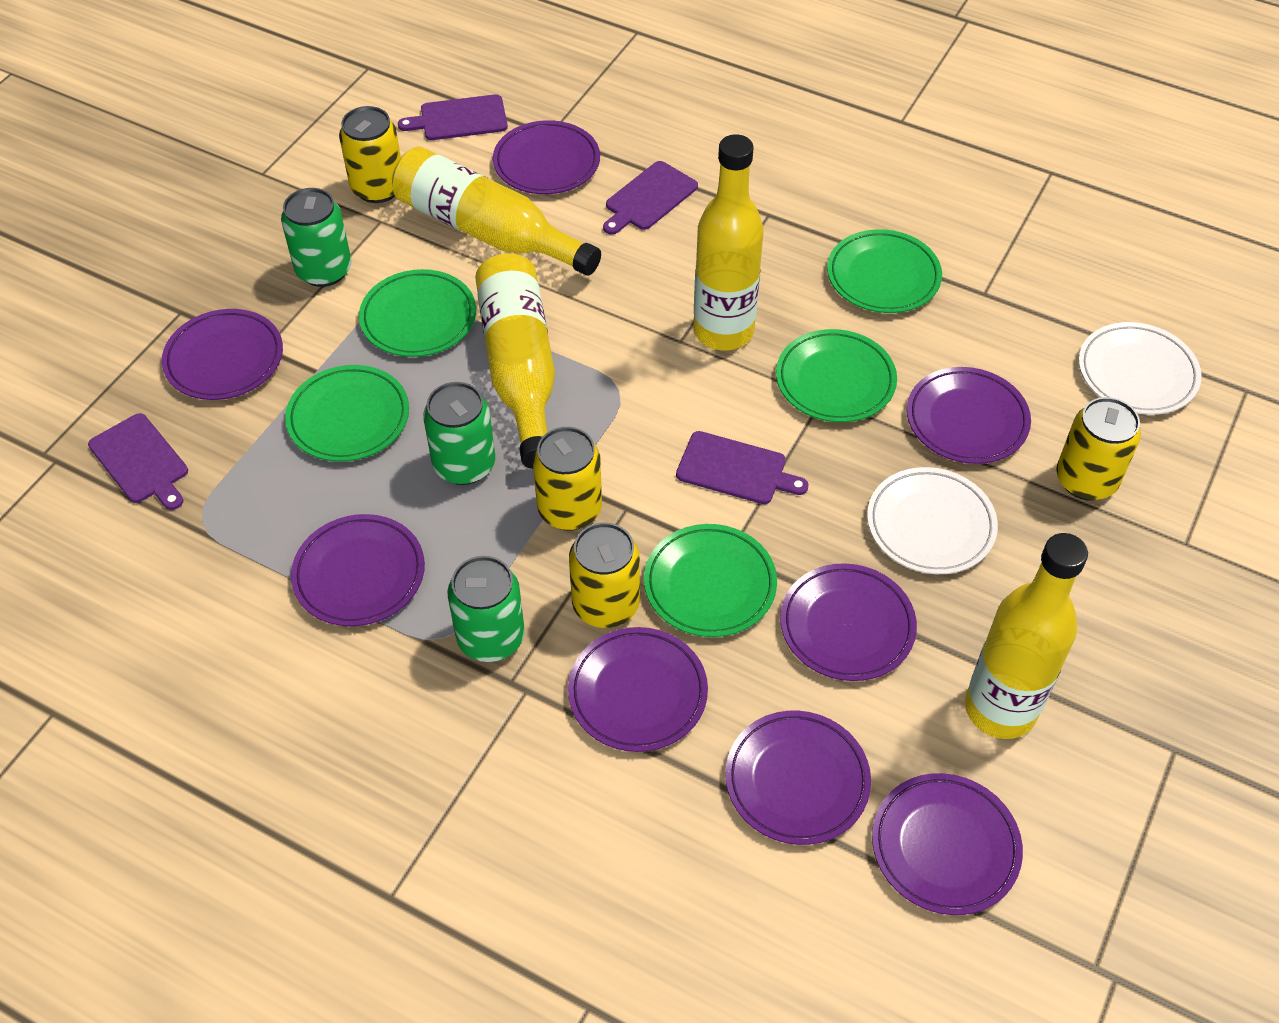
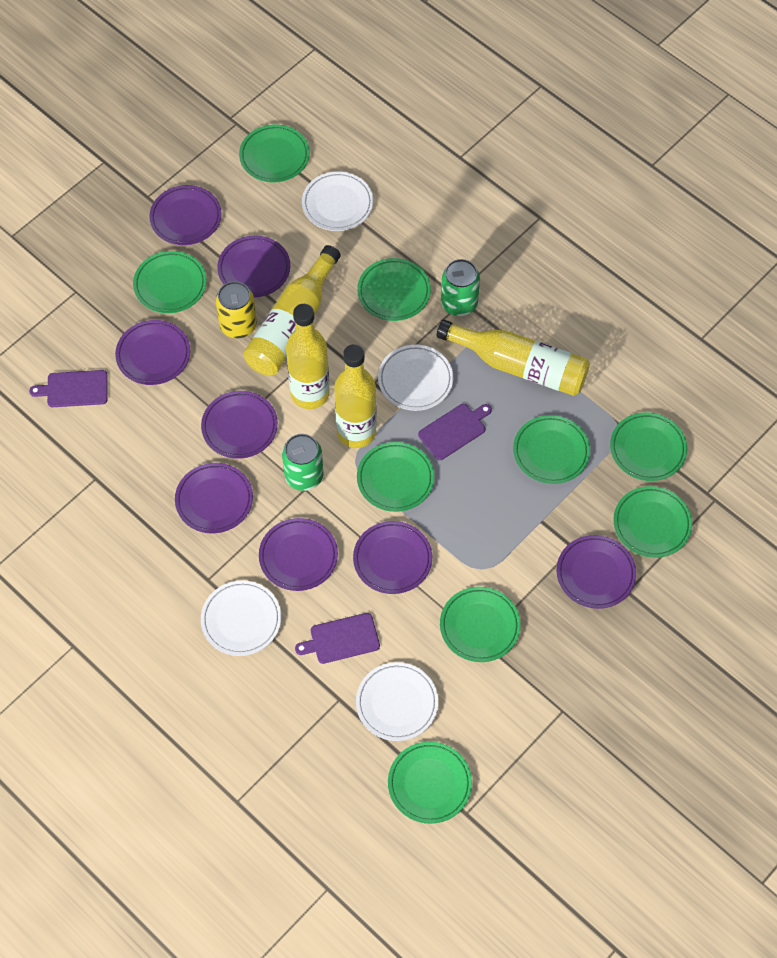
green can: [281,188,352,287] [423,382,495,485] [447,556,525,662] = 3 -> [282,434,323,491] [441,259,480,316] = 2
green plate: [285,365,409,462] [359,269,476,357] [644,524,777,637] [776,329,897,422] [827,229,942,313] = 5 -> [133,251,207,313] [239,125,310,182] [357,258,431,321] [357,442,434,512] [388,742,472,824] [440,587,521,662] [513,415,590,484] [610,412,687,481] [613,486,692,558] = 9
purple cutting board: [88,413,188,510] [398,94,508,140] [603,161,698,235] [676,431,808,504] = 4 -> [29,370,108,407] [295,613,380,664] [418,404,492,460] = 3
white plate: [867,467,998,574] [1079,322,1202,415] = 2 -> [201,580,281,656] [302,171,373,231] [356,662,438,741] [378,345,453,411] = 4
yellow can: [339,106,401,203] [533,427,602,530] [569,522,640,628] [1056,397,1141,501] = 4 -> [216,281,257,338] = 1

